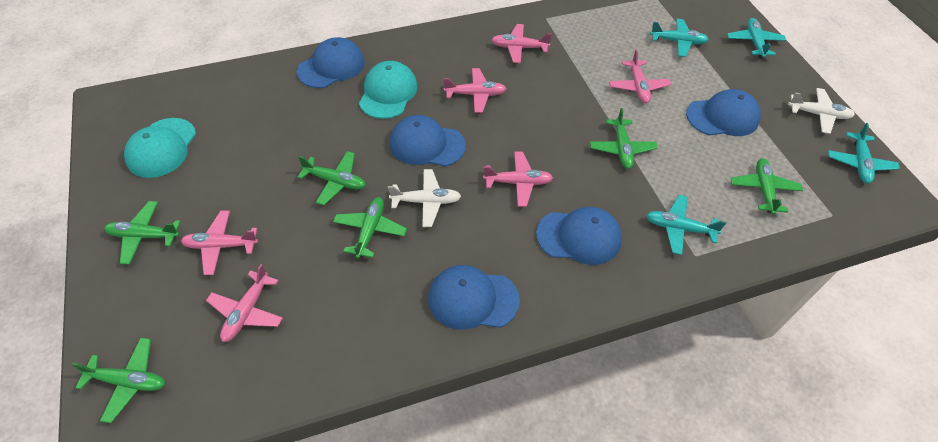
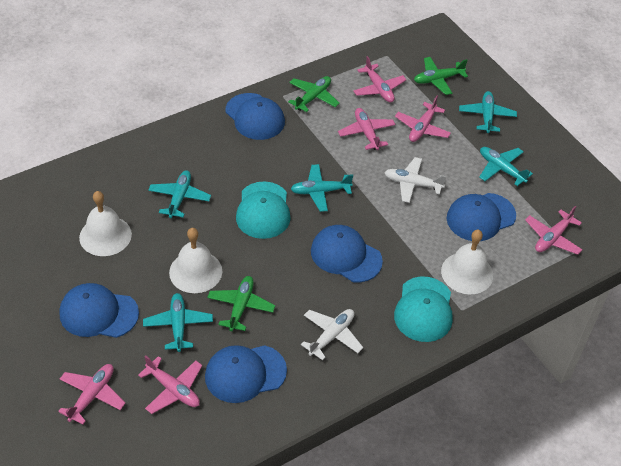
green plane: [71,338,165,423] [104,201,181,265] [298,151,366,206] [333,197,407,259] [590,108,658,169] [731,158,803,215] = 6 -> [207,276,275,331] [288,76,340,112] [414,57,468,95] = 3
turquoise plane: [646,195,726,255] [650,19,709,57] [727,18,786,58] [828,123,900,183] = 4 -> [143,293,213,352] [148,170,211,218] [291,164,353,212] [459,91,517,133] [479,147,533,186] = 5
white bell: none = 0 -> [79,191,132,256] [169,228,222,293] [441,230,493,294] = 3

